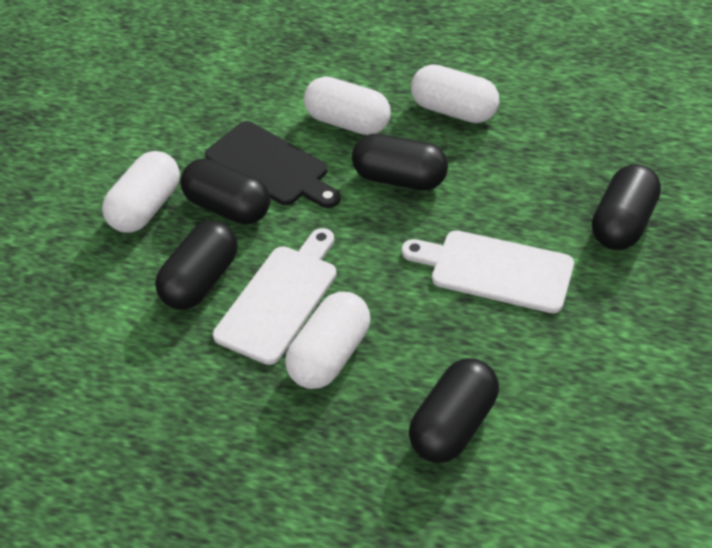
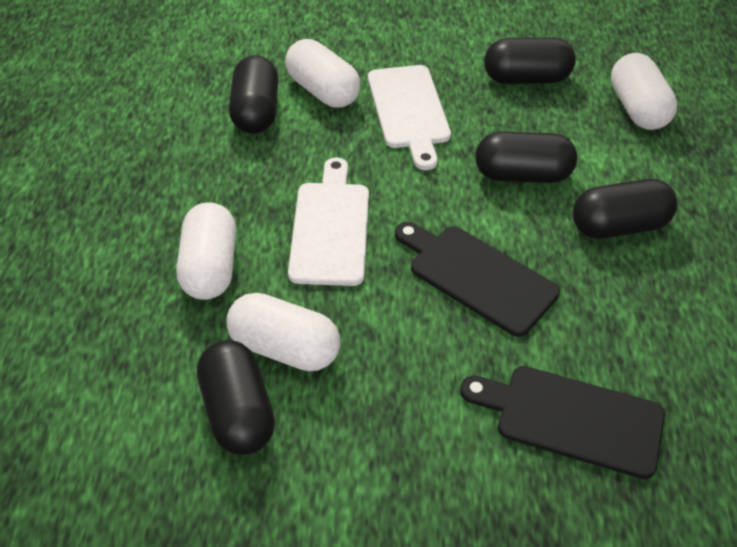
black cutting board: [205,121,340,208] = 1 -> [395,222,560,337] [460,366,665,479] = 2

